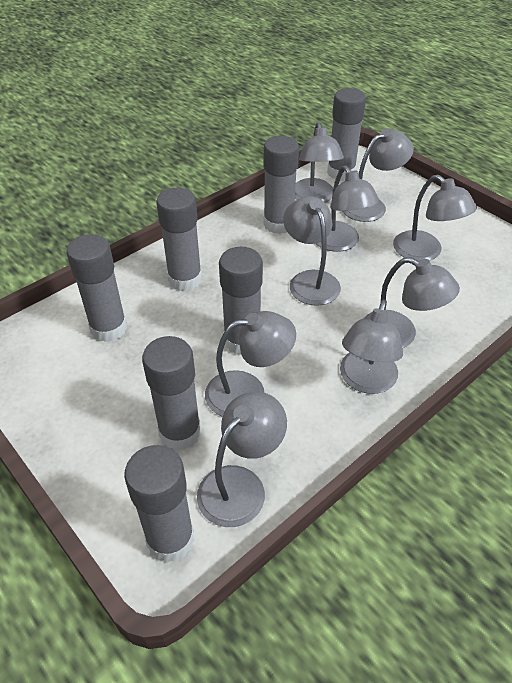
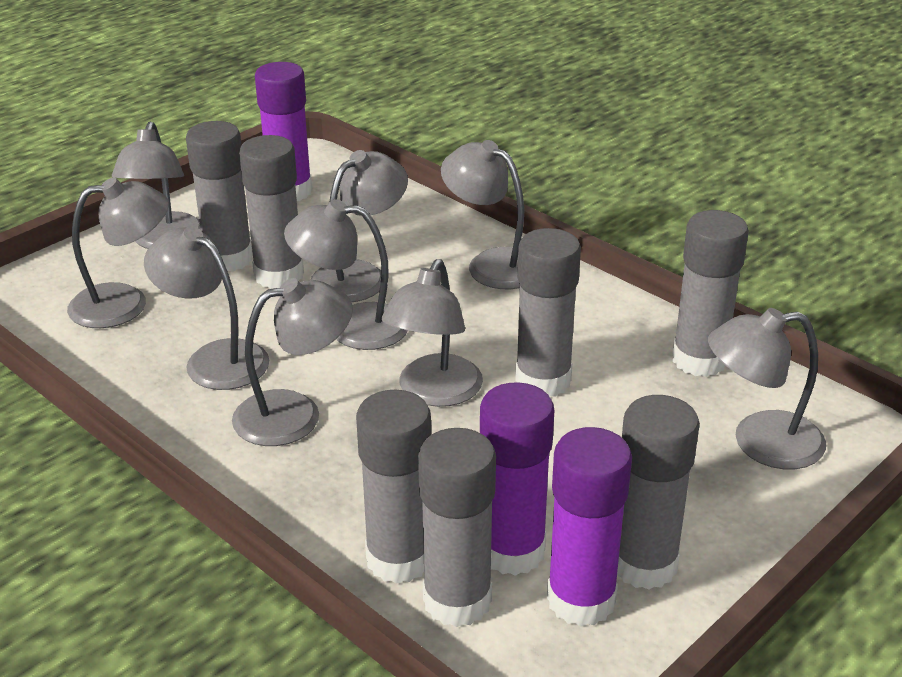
purple glue stick: none = 0 -> [255,62,312,201] [480,382,554,576] [547,427,632,627] = 3

